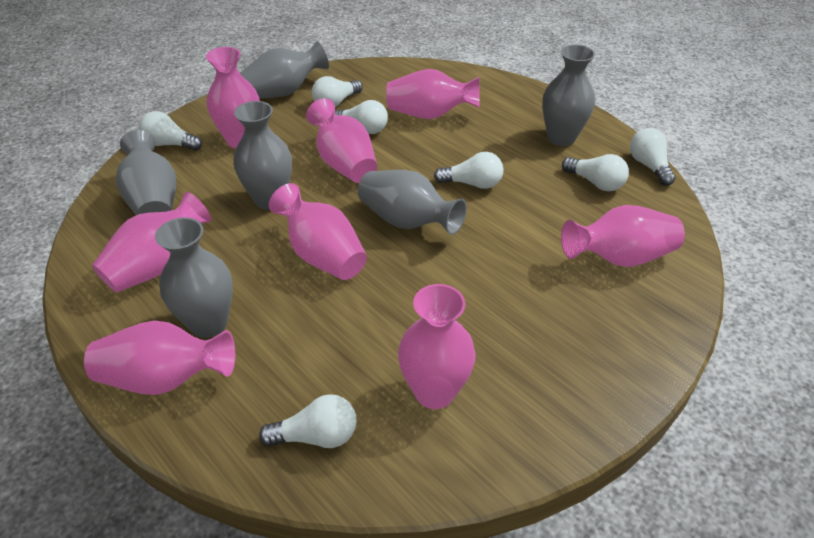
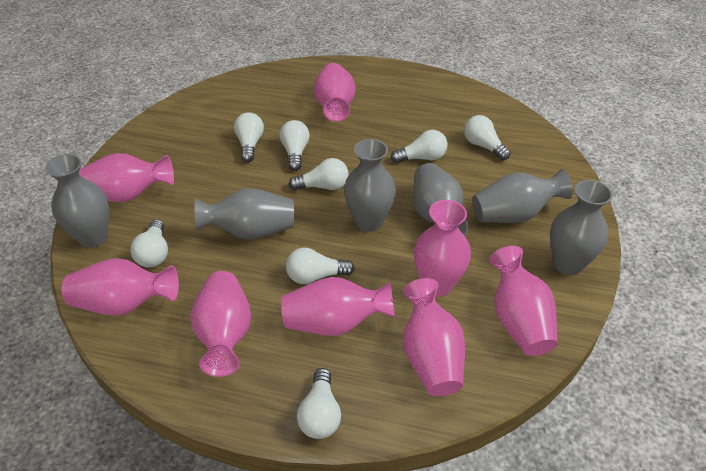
white light bulb: [139,111,202,151] [259,394,357,448] [312,76,363,107] [335,100,388,134] [434,152,503,189] [562,154,629,191] [630,128,676,186] = 7 -> [130,219,168,267] [234,113,264,162] [280,120,310,171] [286,248,355,284] [289,158,349,190] [297,368,341,439] [391,130,448,163] [464,115,510,160] = 8

